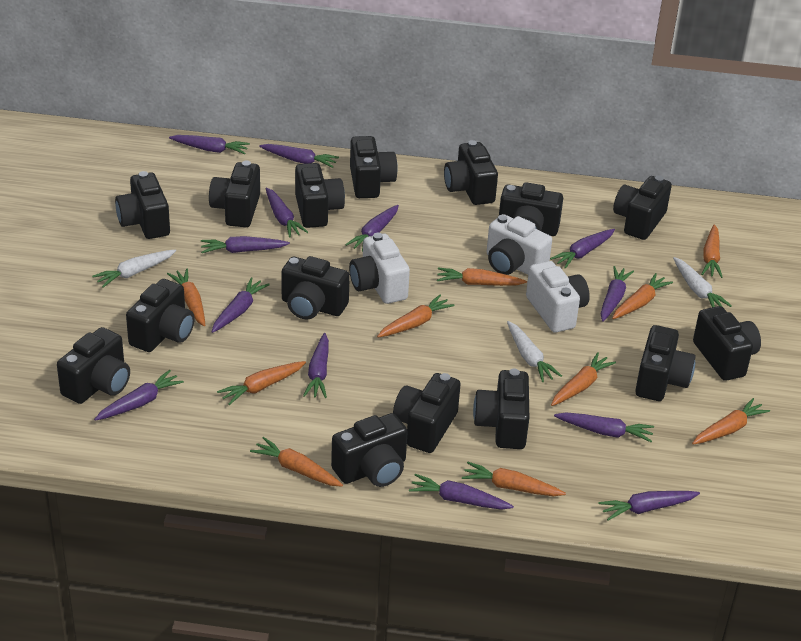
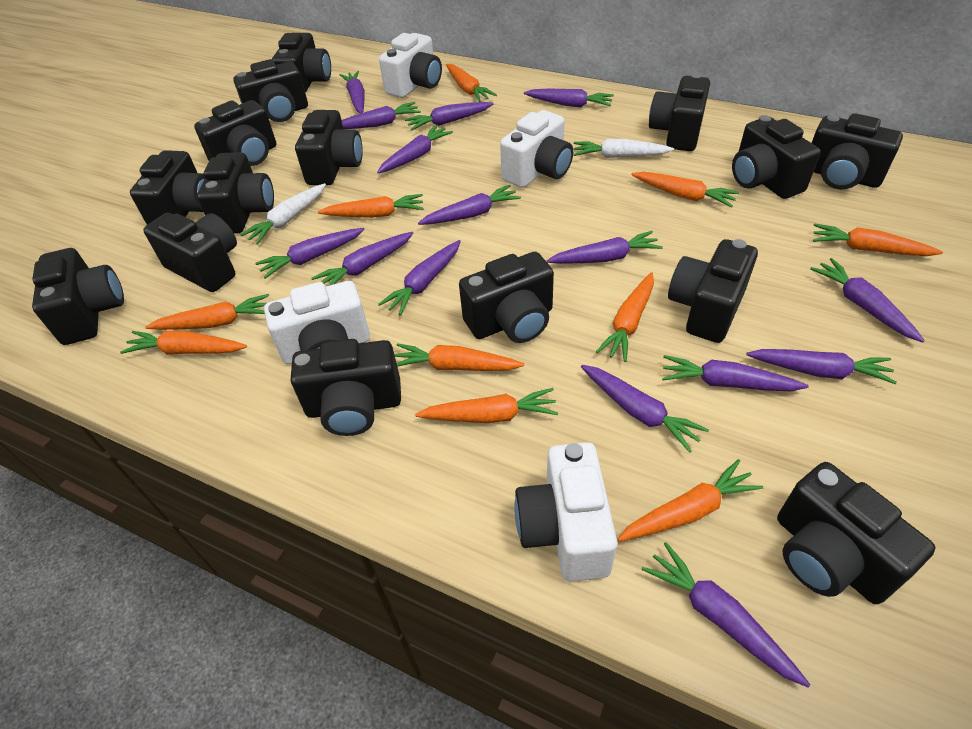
purple carrot: [94,370,184,421] [169,135,250,154] [201,236,290,253] [211,277,270,333] [259,144,339,168] [266,188,308,237] [303,333,329,398] [345,205,399,252] [409,474,514,510] [550,229,615,269] [554,412,654,442] [598,491,700,520] [601,266,634,322] = 13 -> [255,228,364,279] [311,232,413,286] [340,71,365,114] [342,102,421,129] [377,125,453,173] [378,240,461,316] [405,102,494,131] [418,185,521,225] [524,89,614,107] [546,231,663,264] [581,365,709,453] [642,542,811,688] [662,355,809,391] [746,349,897,384] [810,258,925,343] = 15
white camera: [349,233,410,304] [486,214,552,275] [526,261,590,332] = 3 -> [264,281,370,365] [379,33,442,98] [500,110,573,188] [514,442,617,581] = 4
white carrot: [92,250,176,288] [507,321,562,382] [673,257,732,307] = 3 -> [240,183,326,244] [573,139,674,158] = 2

